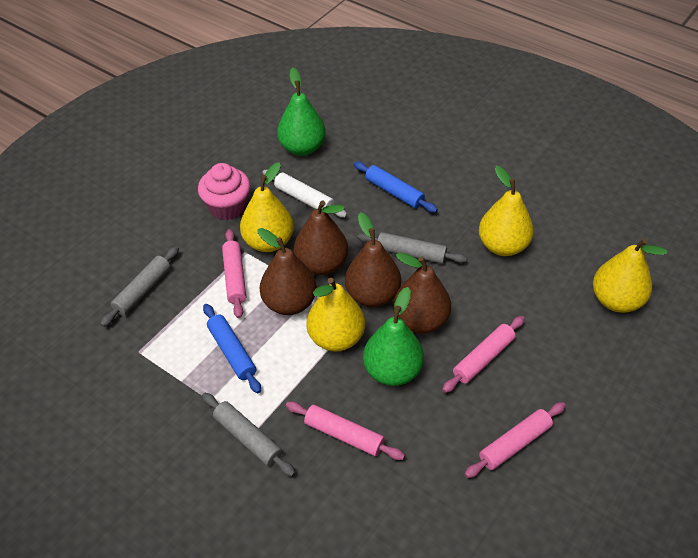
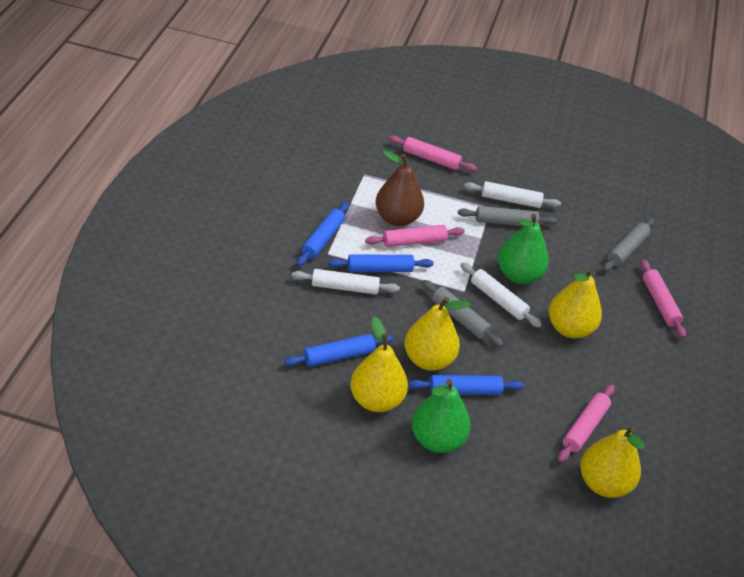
blue rolling pin: [203,304,261,393] [354,161,438,213] = 2 -> [284,334,394,367] [297,202,349,266] [328,255,433,272] [409,375,524,395] = 4
brown pear: [258,228,317,315] [294,201,348,275] [345,212,401,307] [393,253,451,334] = 4 -> [376,150,424,226] = 1
pink cupcake: [198,163,250,220] = 1 -> none = 0
white rolling pin: [263,170,347,218] = 1 -> [292,269,400,294] [460,262,542,328] [464,181,561,208] = 3

